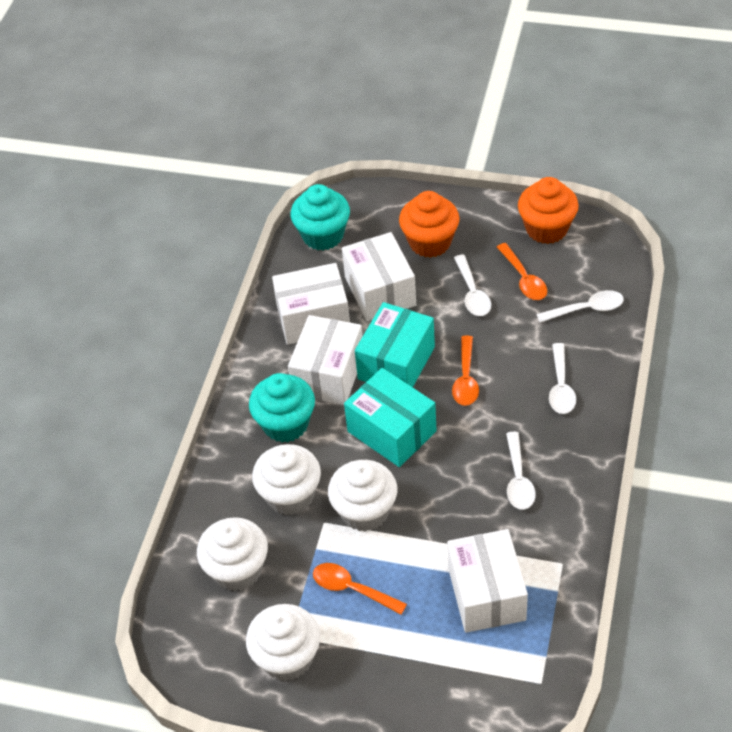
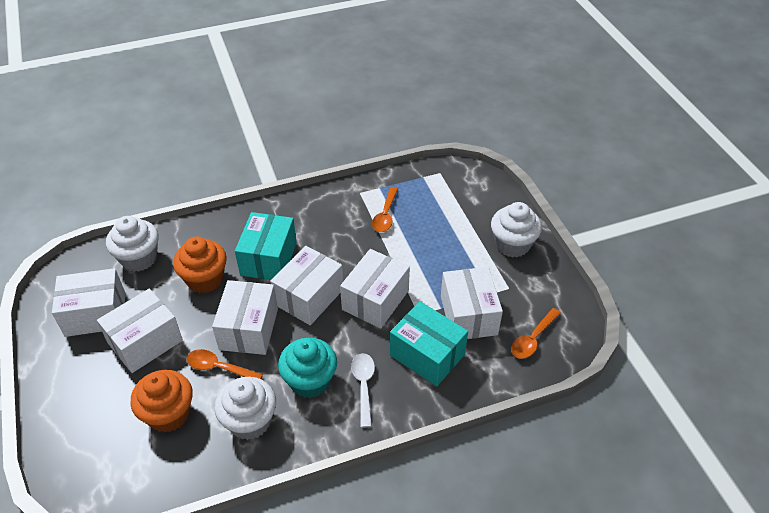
turquoise cupcake: [249,373,315,443] [290,184,350,250] = 2 -> [278,338,337,398] = 1
white box: [272,263,350,345] [288,315,363,405] [342,232,416,321] [447,529,528,633] = 4 -> [52,268,125,337] [97,289,183,373] [212,280,278,355] [270,246,343,325] [340,249,410,329] [441,267,503,339] = 6
white cupcake: [197,517,268,591] [246,604,320,681] [252,444,321,515] [328,460,397,531] = 4 -> [106,216,158,272] [214,377,276,440] [491,202,542,258] = 3
white spoon: [454,255,491,316] [506,432,536,510] [537,290,624,323] [549,343,576,414] = 4 -> [351,353,375,427] = 1

